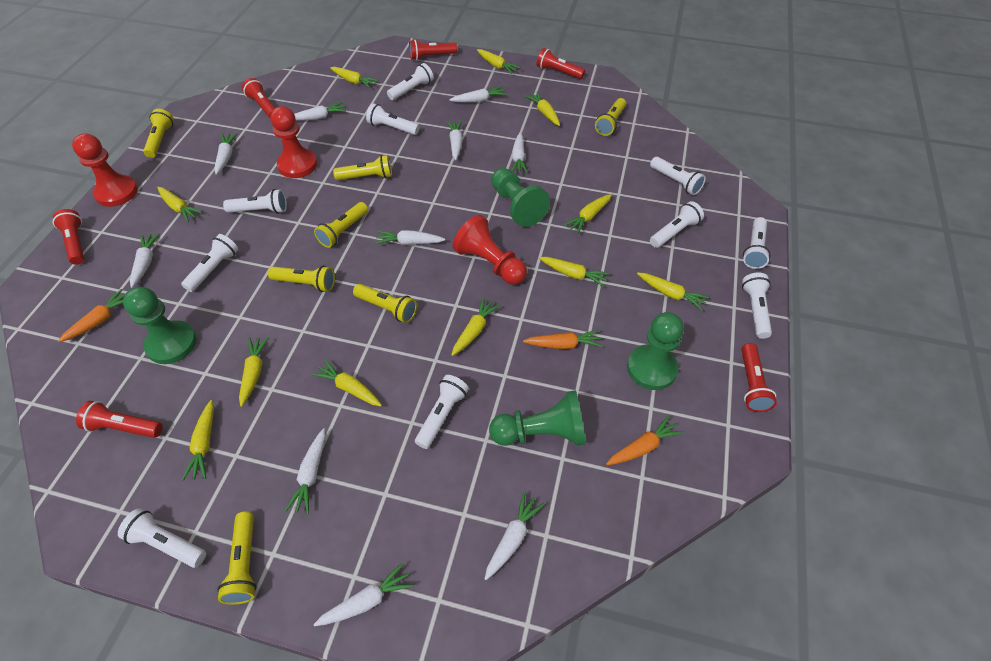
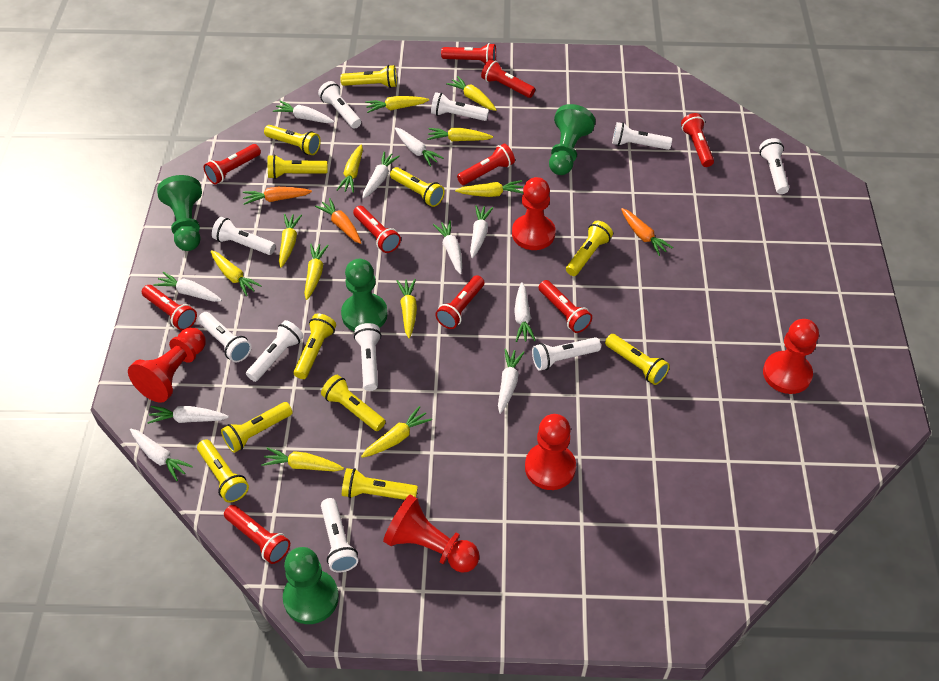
red flashlight: [53,209,84,265] [76,401,163,438] [242,78,275,118] [409,39,457,60] [537,48,585,79] [741,343,777,412] = 6 -> [142,285,197,331] [204,144,261,184] [224,505,290,564] [353,206,401,253] [435,275,484,329] [441,43,496,64] [457,143,515,185] [481,59,535,98] [539,280,592,333] [681,113,714,167] = 10
red pawn: [72,134,138,207] [270,106,317,178] [453,215,527,285] = 3 -> [128,328,206,403] [383,495,479,573] [512,177,555,250] [525,414,576,490] [763,319,819,394] = 5
yellow flashlight: [143,109,174,158] [217,512,257,605] [268,266,335,292] [314,202,368,248] [333,155,392,180] [353,284,417,323] [595,98,626,136] = 7 -> [197,439,249,503] [221,402,293,453] [264,125,321,155] [268,155,327,179] [294,314,336,379] [321,375,385,431] [340,65,397,88] [342,468,418,500] [390,167,445,207] [566,221,613,276] [605,334,670,385] = 11

